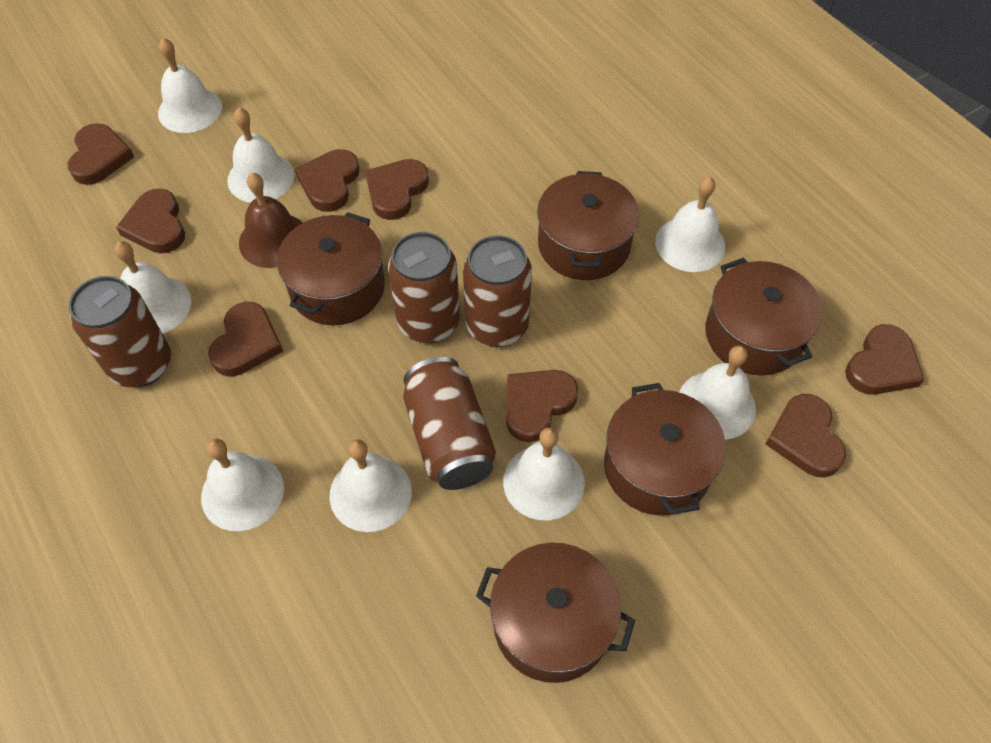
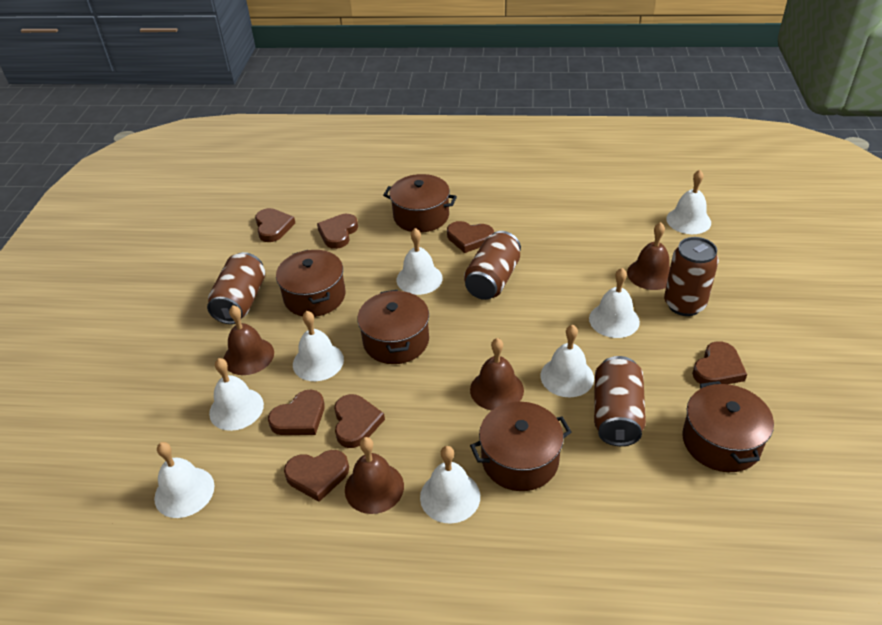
brown bell: [239,173,303,268] = 1 -> [224,305,274,375] [345,437,404,514] [470,338,524,410] [627,222,670,290] = 4
brown heart: [68,123,134,185] [116,189,185,253] [208,302,283,376] [295,149,359,212] [365,159,429,220] [506,370,578,442] [766,394,846,477] [845,324,924,395] = 8 -> [255,208,295,242] [268,390,325,435] [284,450,349,502] [317,214,358,249] [334,394,385,448] [447,221,494,253] [692,341,747,384] = 7

